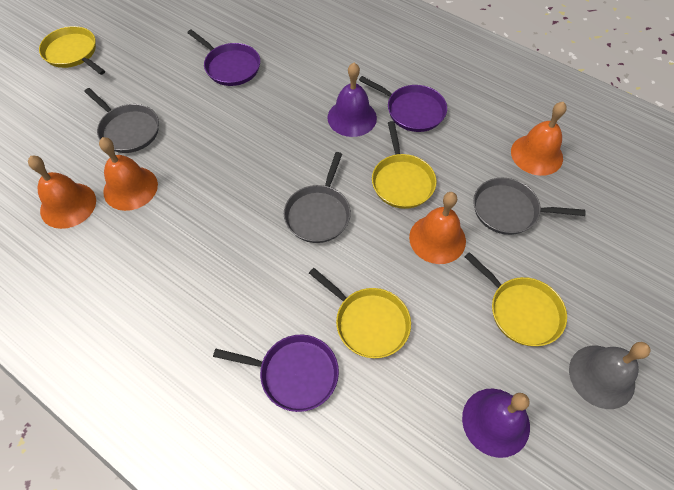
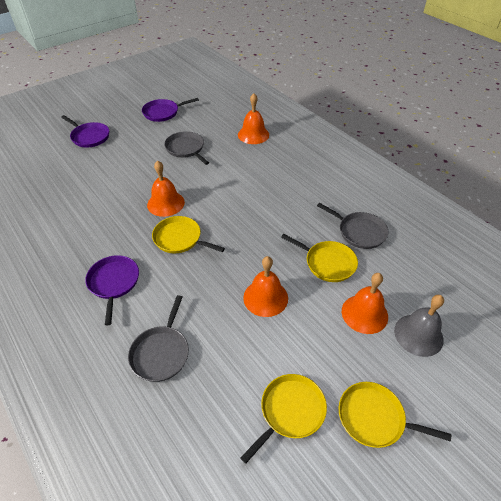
purple bell: [328,63,377,137] [462,389,530,458] = 2 -> none = 0

